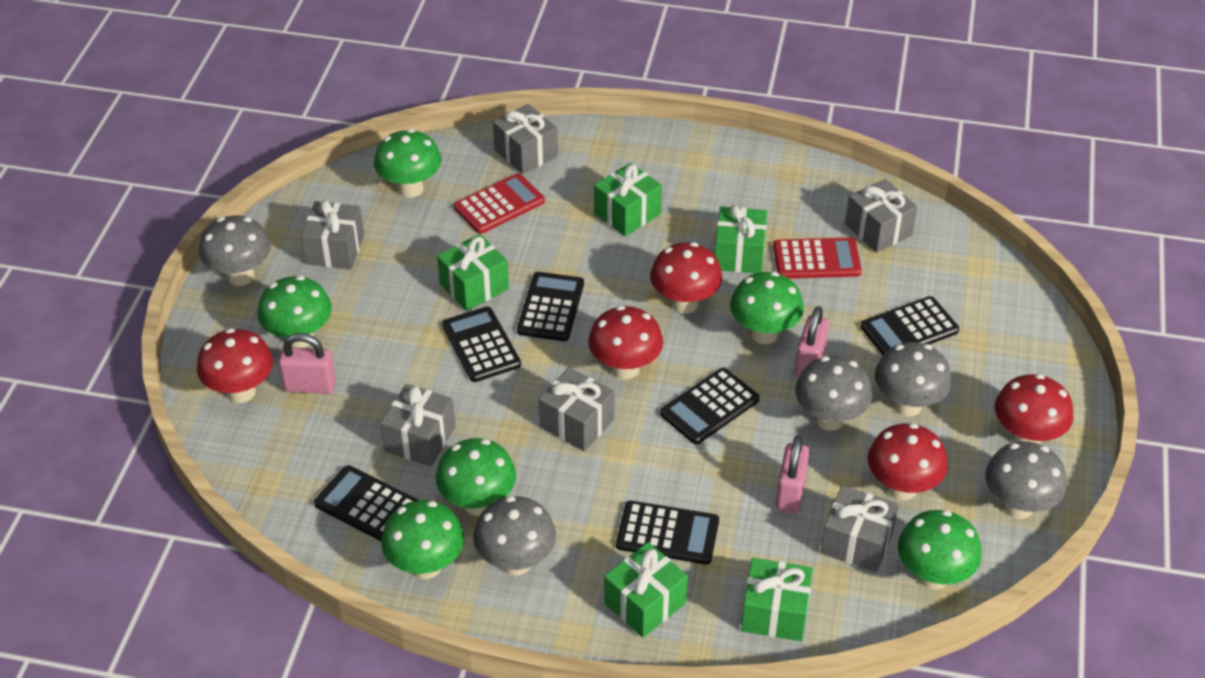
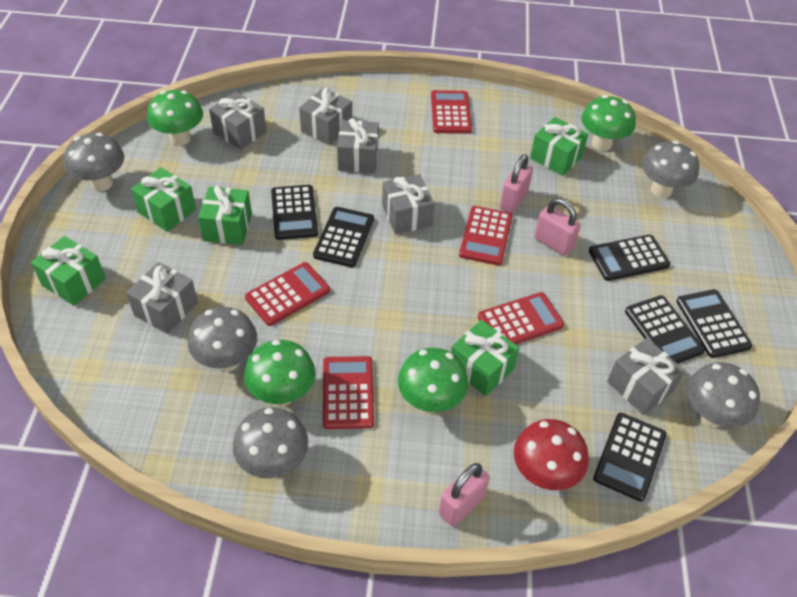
green mushroom: [258,276,332,348] [374,129,442,198] [381,500,464,579] [436,438,516,516] [730,272,804,344] [898,510,982,590] = 6 -> [147,90,203,146] [244,340,315,406] [398,348,468,413] [581,95,636,151] = 4
red calculator: [454,173,545,234] [773,237,862,279] = 2 -> [245,262,330,326] [323,356,374,429] [431,90,472,134] [459,206,513,265] [478,292,564,344] = 5
red mushroom: [197,328,273,403] [588,306,663,380] [650,242,722,314] [868,423,948,500] [995,374,1073,444] = 5 -> [514,419,589,490] = 1

